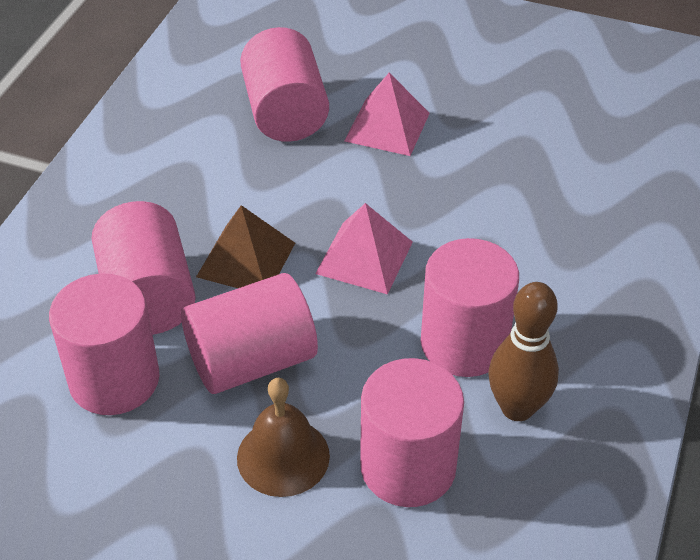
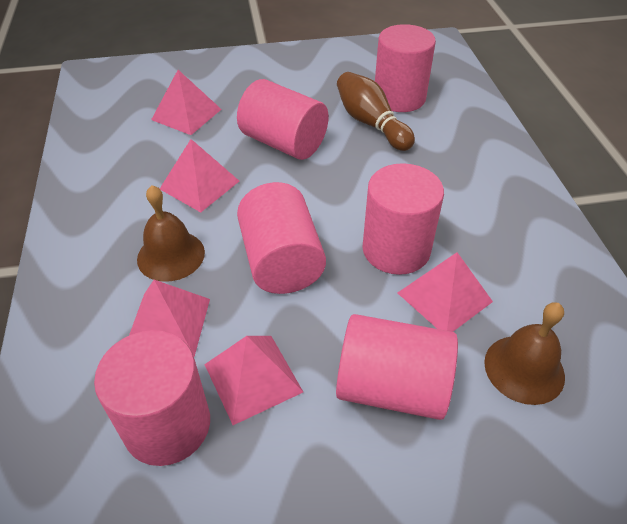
brown bell: [237,378,330,497] = 1 -> [137,185,205,282] [484,302,565,405] = 2
brown pyramid: [196,205,295,288] = 1 -> none = 0
pink pyramid: [315,203,413,295] [344,73,430,156] = 2 -> [129,280,210,357] [151,70,222,135] [160,139,239,212] [204,336,303,425] [398,252,493,332] = 5

